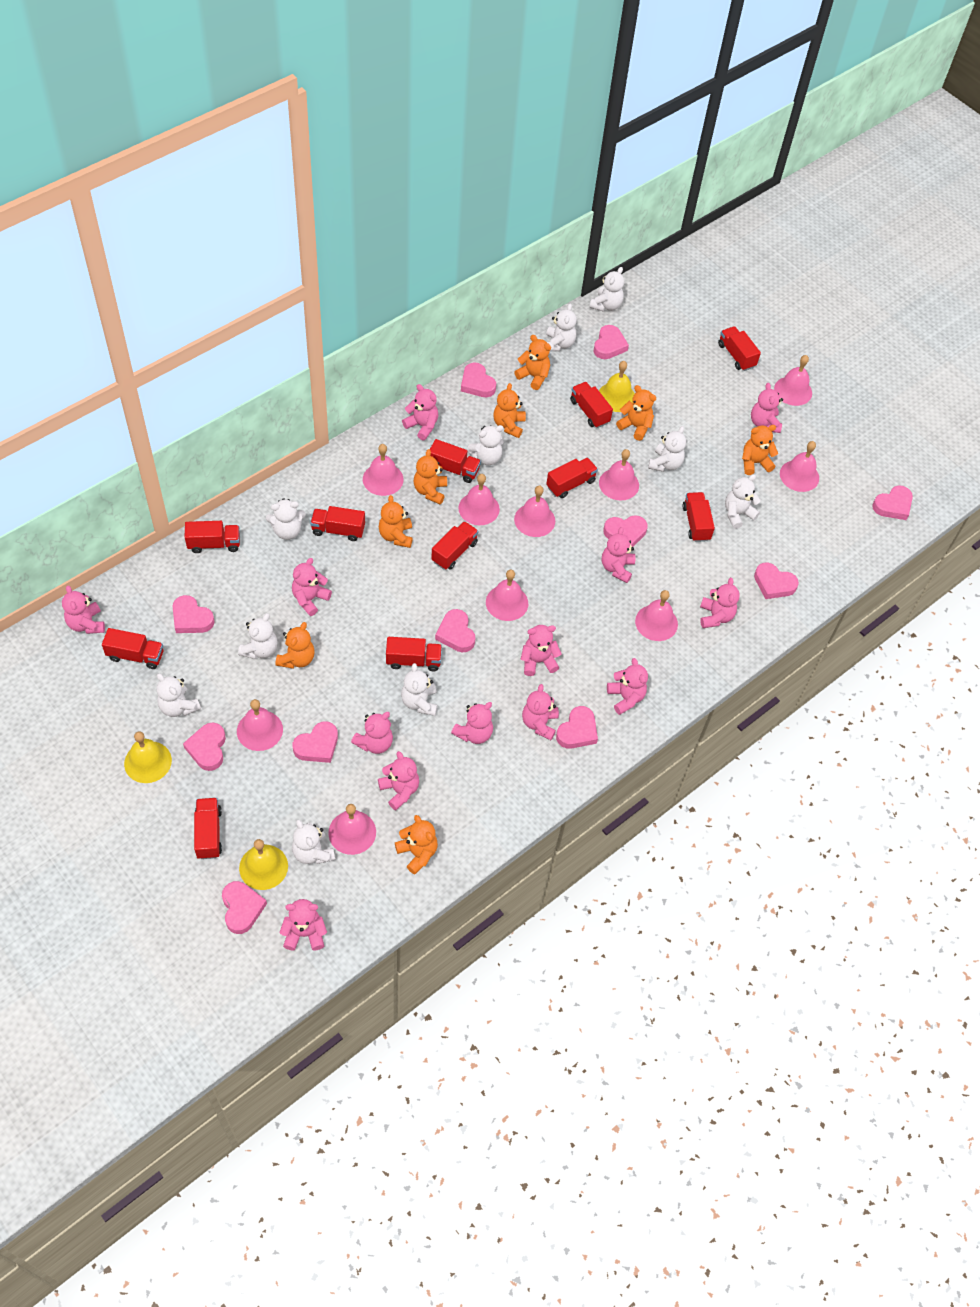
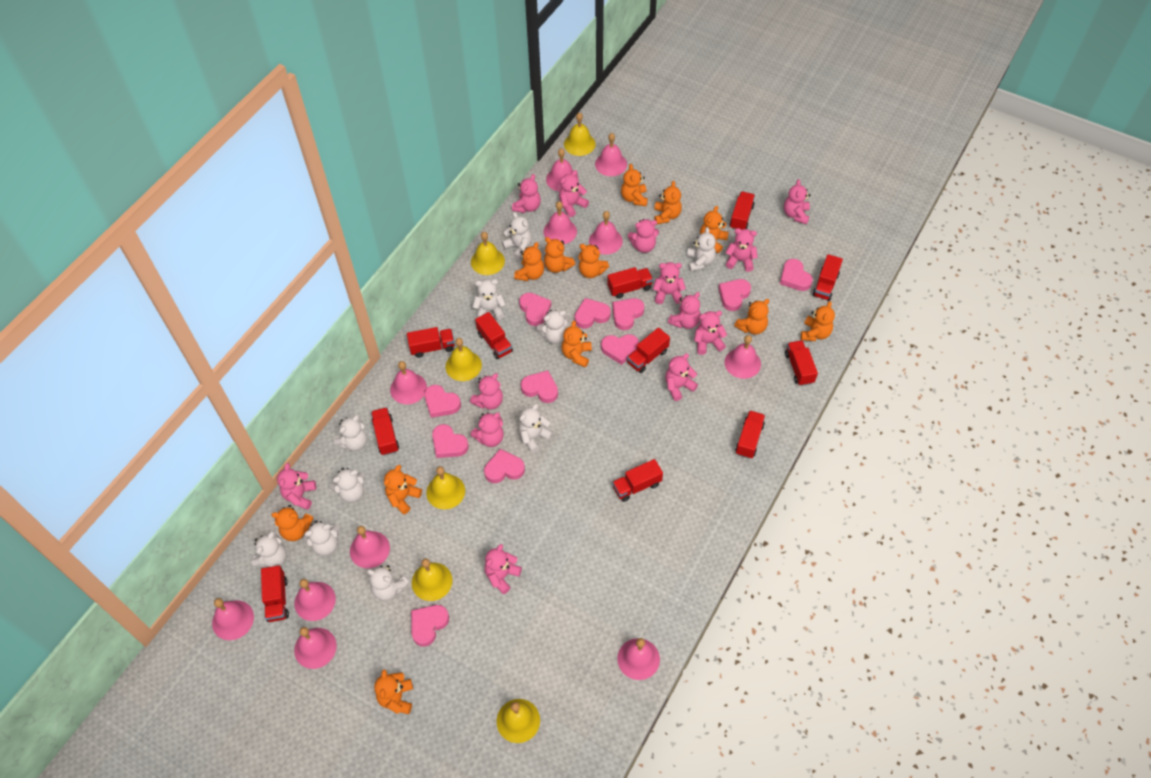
orange teddy bear: [276,622,315,669] [379,495,413,548] [395,815,438,875] [414,449,447,504] [493,383,526,438] [514,335,551,390] [616,385,656,441] [742,425,778,475] = 8 -> [271,505,314,541] [374,669,413,714] [384,465,422,515] [514,242,544,281] [544,237,575,273] [562,321,592,367] [578,244,609,278] [621,164,648,206] [654,181,682,224] [700,206,729,253] [734,299,769,335] [801,301,835,341] = 12
pink bell: [237,699,283,751] [328,804,376,855] [363,444,404,496] [458,474,500,525] [486,570,528,621] [514,486,555,537] [599,449,639,500] [635,590,678,641] [774,355,812,406] [780,441,819,492] = 10 -> [212,598,254,640] [294,579,336,621] [294,627,337,669] [350,526,390,568] [390,361,427,404] [544,201,577,244] [546,148,578,192] [589,211,623,254] [595,133,627,176] [617,638,660,680] [725,335,761,379] = 11
yellow bell: [124,731,172,783] [239,839,288,890] [599,361,635,412] = 3 -> [412,559,452,601] [426,466,465,510] [446,338,482,381] [471,232,505,275] [497,699,540,743] [564,112,596,156] = 6

